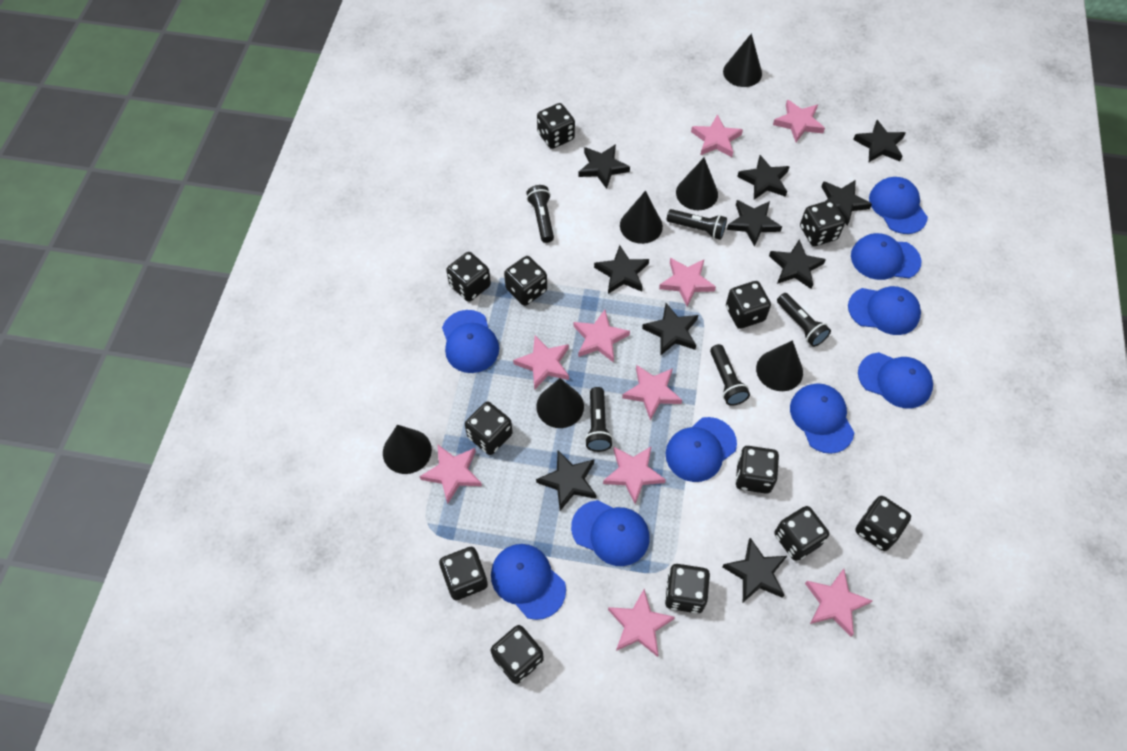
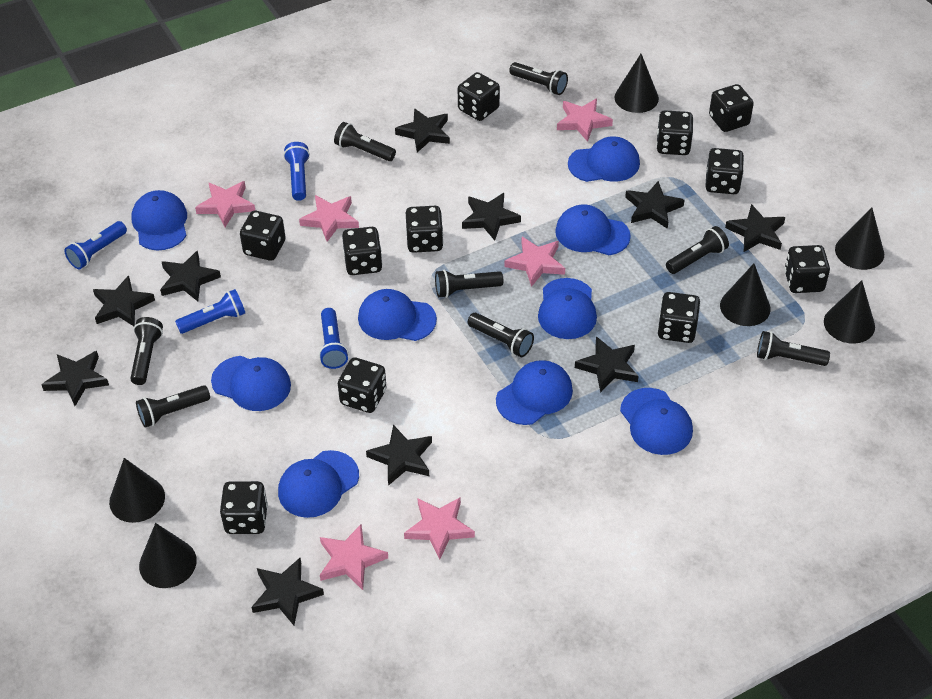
black dice: [439,547,488,600] [446,252,491,302] [465,402,513,455] [491,625,544,684] [504,256,547,306] [537,103,575,149] [665,564,710,613] [726,281,771,329] [735,446,779,494] [774,506,829,561] [800,200,845,246] [855,496,911,551] = 12 -> [220,481,268,534] [240,211,286,261] [338,357,386,413] [342,227,382,275] [406,206,443,253] [458,72,500,121] [656,110,693,155] [657,292,700,343] [705,148,744,194] [709,84,754,132] [784,245,830,293] = 11
black flashlight: [526,185,554,243] [585,387,613,452] [667,209,727,240] [710,344,750,406] [777,293,831,347] = 5 -> [130,317,163,385] [136,385,210,428] [334,122,396,161] [435,270,503,298] [468,313,534,357] [509,62,568,95] [666,226,729,274] [757,331,830,366] = 8
blue flashlight: none = 0 -> [64,221,127,269] [175,289,245,334] [283,142,310,201] [319,308,348,369] = 4
pink star: [419,444,482,504] [513,335,569,390] [573,310,630,363] [603,446,666,504] [608,589,675,657] [622,365,682,420] [659,258,716,307] [691,114,743,157] [773,100,825,142] [805,569,872,636] = 10 -> [195,181,255,227] [299,195,359,242] [320,524,388,590] [404,497,475,560] [505,237,565,287] [557,99,613,142] = 6

